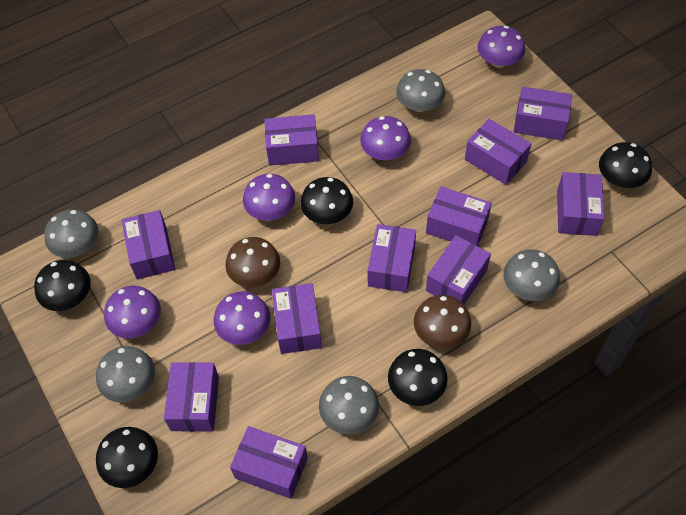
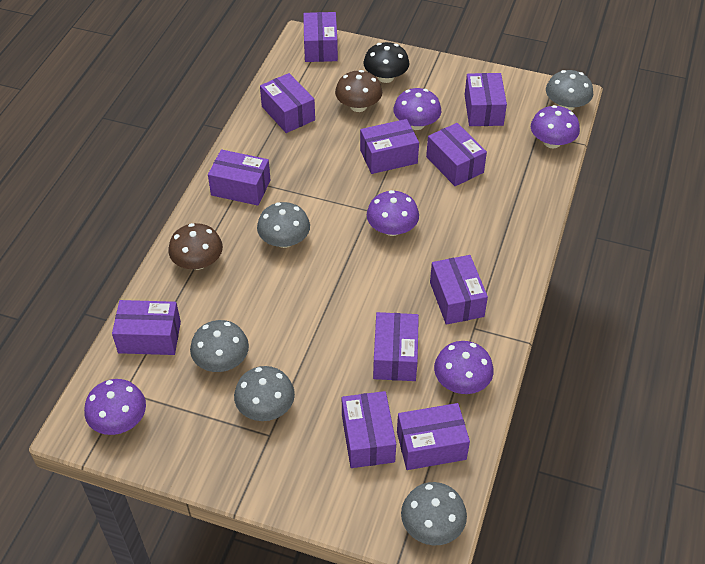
black mushroom: [34,260,91,311] [96,427,158,488] [301,177,353,224] [388,349,448,406] [599,142,652,188] = 5 -> [363,42,409,83] = 1

